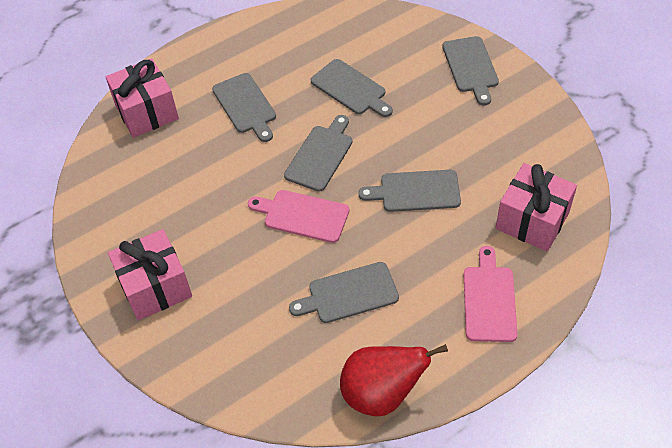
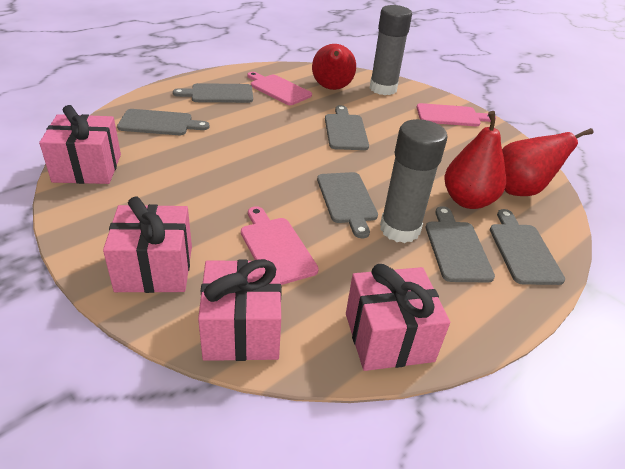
grey glue stick: none = 0 -> [370,5,412,95] [380,119,447,243] = 2
pink cutting board: [248,190,349,243] [464,246,518,342] = 2 -> [241,206,319,285] [247,72,312,105] [416,103,496,126] = 3
pink gift: [106,58,179,138] [108,229,192,320] [496,163,577,252] = 3 -> [39,105,121,184] [103,197,192,293] [198,259,282,361] [346,264,450,371] = 4
red pear: [340,344,448,416] = 1 -> [312,44,356,90] [444,111,506,209] [502,128,593,196] = 3

